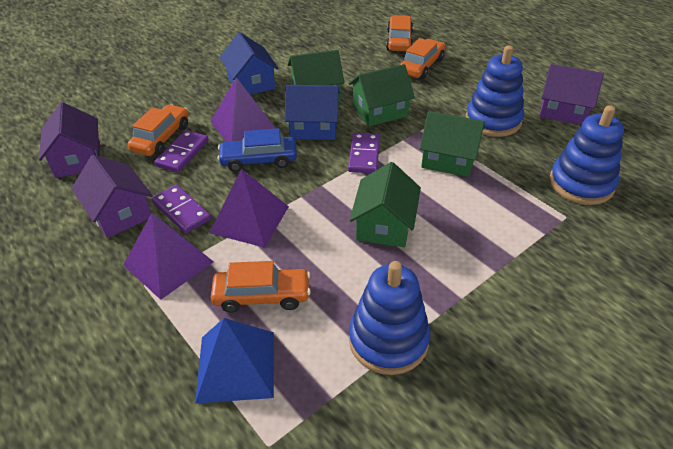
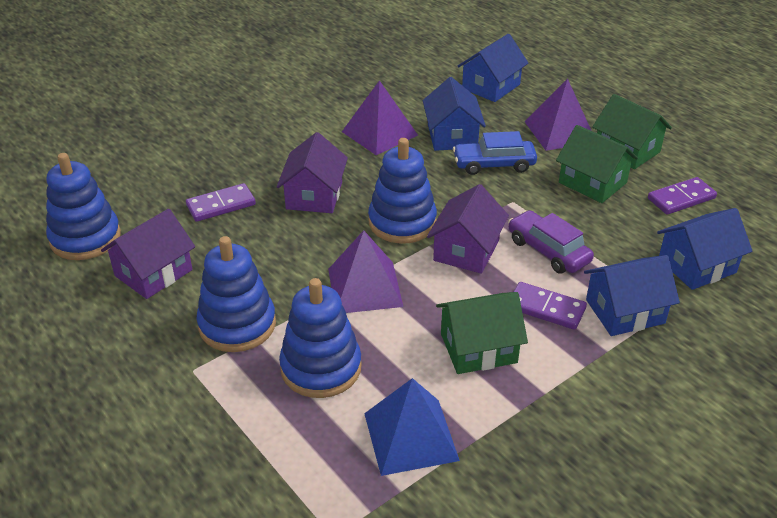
blue house: [220,32,279,95] [285,85,340,140] = 2 -> [423,77,486,151] [457,34,528,102] [584,255,680,336] [657,208,753,290] = 4
blue stacking toy: [349,261,430,375] [466,45,524,137] [550,105,624,205] = 3 -> [46,153,121,260] [196,236,276,352] [279,278,362,398] [368,138,437,244] = 4
green house: [288,50,344,101] [349,64,415,126] [349,162,421,247] [419,111,485,177] = 4 -> [436,292,528,374] [556,125,638,203] [592,94,672,169] = 3
orange car: [128,104,189,156] [211,261,311,313] [386,15,413,51] [400,38,446,79] = 4 -> none = 0
purple car: none = 0 -> [508,210,594,274] = 1

